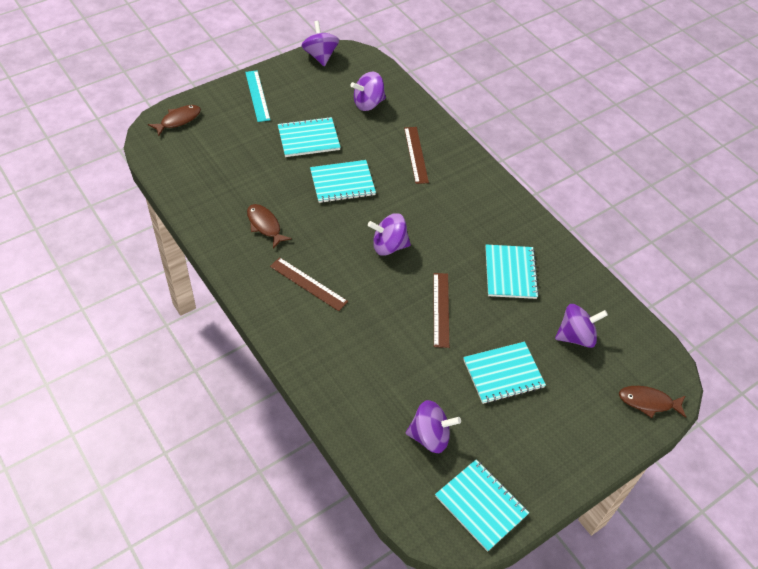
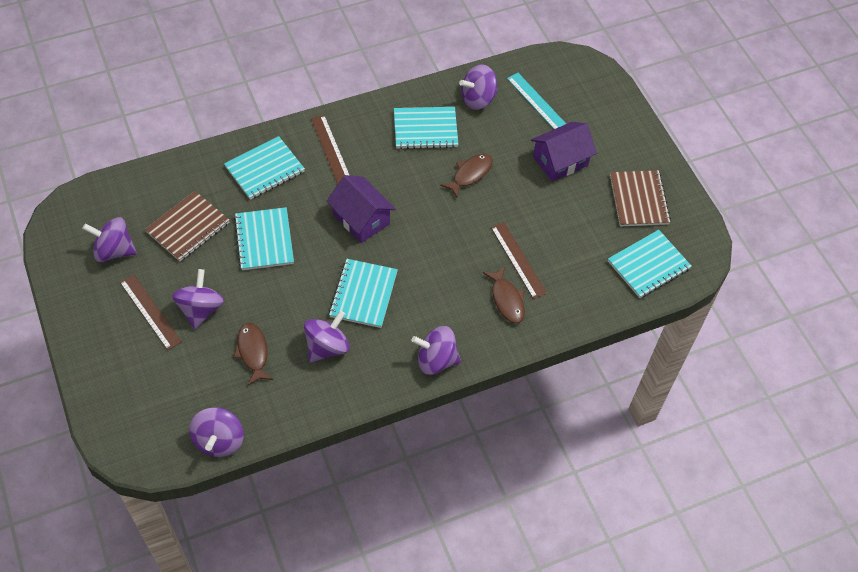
brown notebook: none = 0 -> [145,191,229,261] [610,170,671,227] = 2
purple house: none = 0 -> [327,175,396,243] [531,122,597,182] = 2
purple spinning top: [301,21,339,67] [350,72,386,111] [368,213,411,256] [406,400,461,453] [555,304,608,348] = 5 -> [82,217,137,262] [172,269,224,329] [189,407,244,457] [304,311,350,362] [411,326,461,375] [459,65,498,110] = 6

